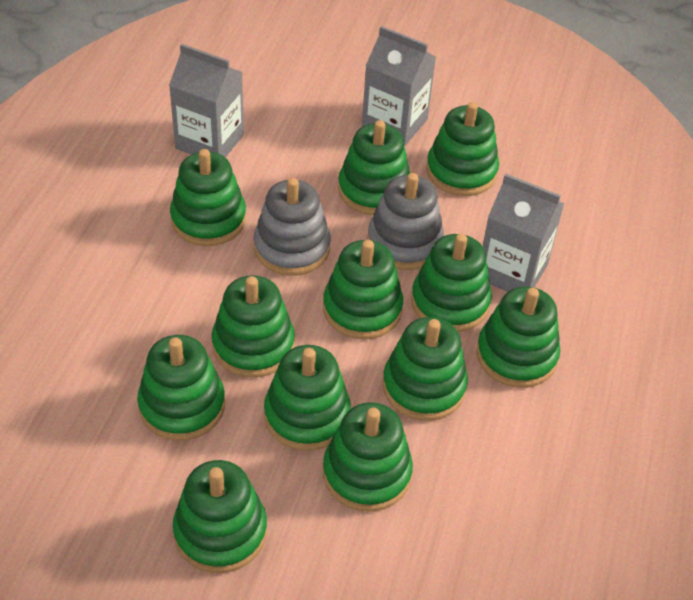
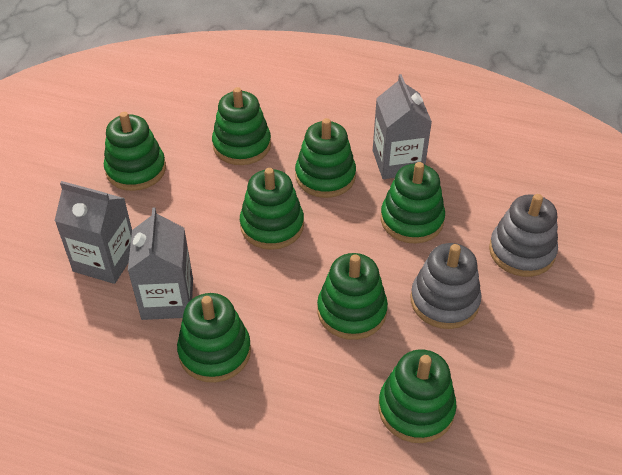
green stacking toy: [137,335,225,441] [170,149,246,246] [173,460,267,573] [212,275,295,378] [264,345,351,451] [323,240,403,339] [323,402,413,512] [338,120,410,215] [382,317,468,421] [411,233,492,332] [426,102,499,196] [476,286,561,388] = 12 -> [104,112,166,191] [177,293,251,383] [212,87,271,165] [240,168,304,250] [295,118,356,198] [317,253,388,340] [379,349,457,443] [381,162,445,244] = 8

